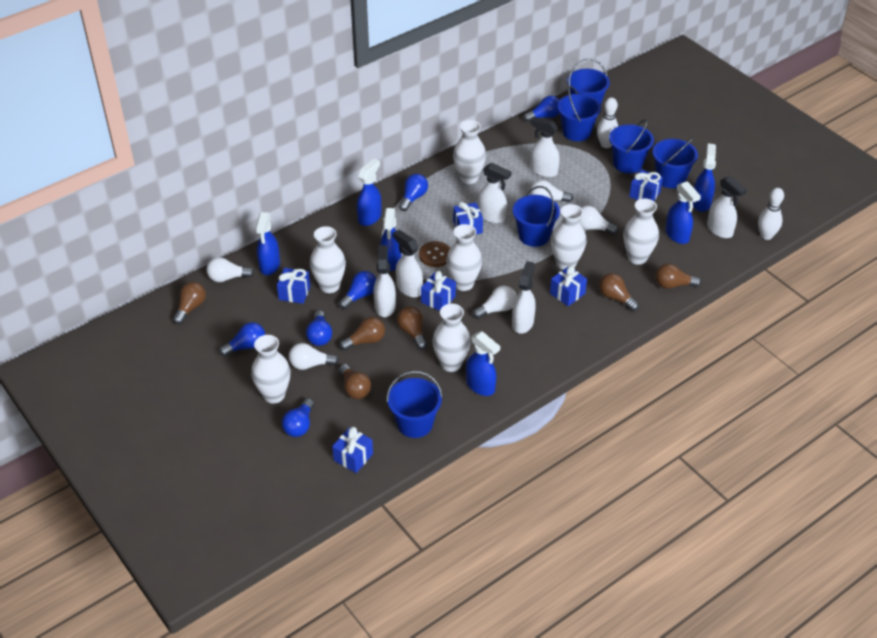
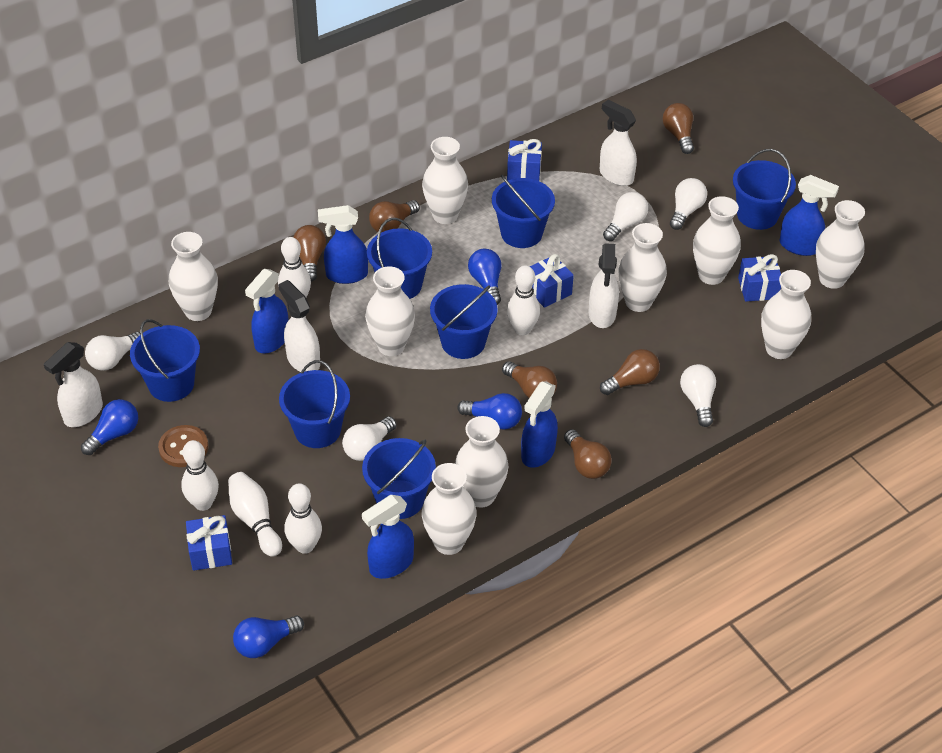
blue bucket: [386,371,443,438] [513,186,560,247] [558,86,601,141] [567,58,610,105] [609,119,654,173] [653,137,698,188] = 6 -> [130,319,200,402] [279,360,350,448] [362,438,436,519] [367,218,432,299] [430,284,498,359] [492,175,555,248] [733,149,796,230] = 7
blue gift: [277,268,310,304] [332,427,373,473] [421,271,456,311] [453,201,483,234] [550,265,587,306] [629,169,663,201] = 6 -> [186,515,232,571] [507,139,542,181] [530,254,574,308] [738,254,781,301] = 4
blue light bulb: [219,322,265,356] [282,398,314,437] [306,310,332,346] [339,271,376,309] [399,174,428,211] [523,96,560,122] = 6 -> [81,399,138,455] [233,616,304,658] [457,393,522,429] [468,249,501,305] = 4
blue spray bottle: [255,212,280,275] [357,159,381,226] [380,208,402,271] [466,331,500,396] [665,181,701,244] [693,143,716,212] = 6 -> [245,269,289,353] [318,205,368,284] [362,495,414,579] [521,381,558,468] [779,175,839,256] = 5
white bowling pin: [597,97,618,148] [758,188,784,240] = 2 -> [181,440,219,511] [228,472,282,557] [278,237,311,297] [285,483,322,554] [507,265,540,335] = 5
white spray bottle: [374,245,396,317] [393,230,423,297] [478,163,511,223] [512,261,536,334] [530,117,560,177] [707,176,747,238] = 6 -> [44,342,103,427] [278,280,320,372] [588,243,619,328] [600,100,637,186] = 4
white vase: [251,335,290,404] [310,226,346,293] [432,304,471,372] [446,224,482,291] [453,120,486,184] [551,204,586,270] [624,198,659,265] = 7 -> [169,232,218,321] [365,266,415,356] [422,137,468,224] [422,463,477,555] [455,416,509,508] [618,223,667,312] [693,196,741,285] [761,270,811,359] [816,200,865,289] = 9

